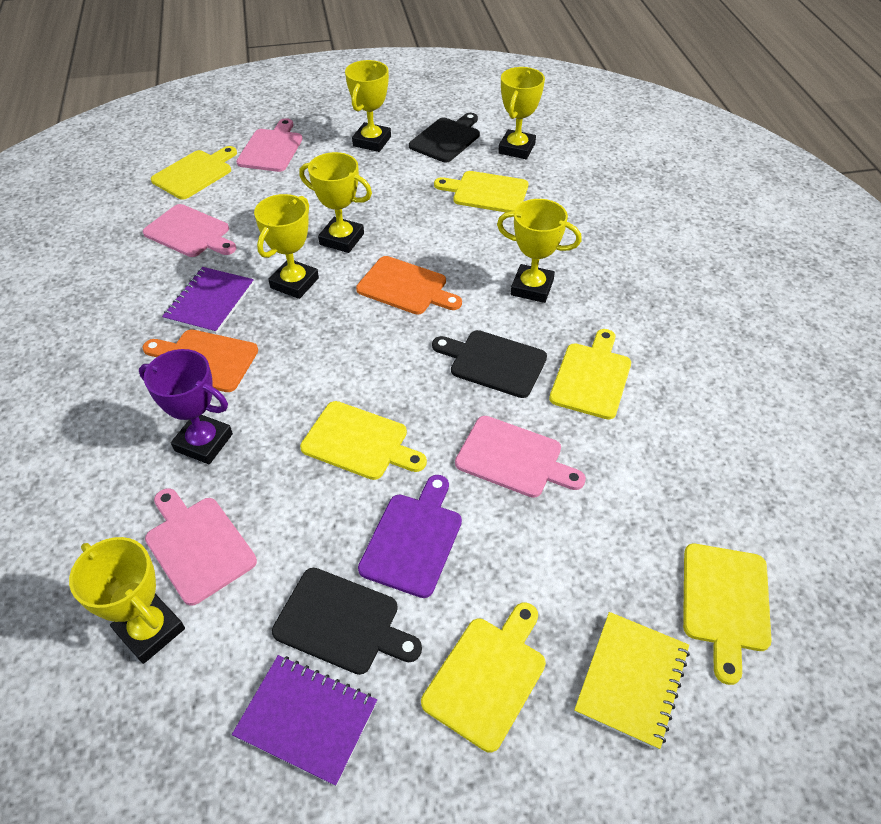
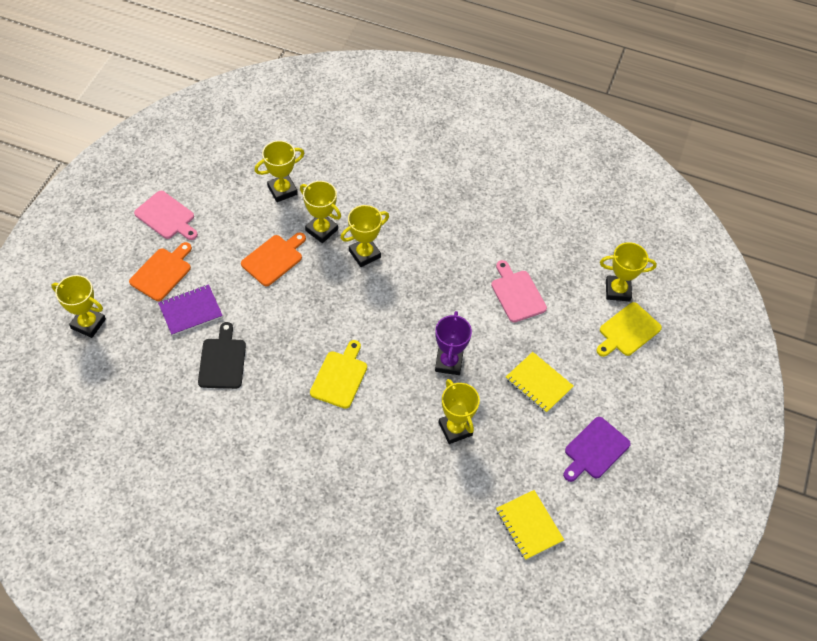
black cutting board: [272,568,422,675] [409,113,480,162] [432,330,547,398] = 3 -> [198,322,246,389] = 1
pink cutting board: [143,204,236,257] [145,488,257,606] [236,118,302,172] [455,416,586,498] = 4 -> [134,191,198,240] [491,260,547,323] = 2
purple notebook: [162,267,254,334] [232,655,377,786] = 2 -> [158,284,223,336] = 1
yellow cutting board: [151,146,237,200] [300,401,427,480] [421,603,546,752] [434,171,528,212] [549,329,631,420] [683,544,772,685] = 6 -> [310,340,367,409] [596,302,662,357] = 2
yellow notebook: [574,612,690,750] = 1 -> [496,490,564,560] [506,352,574,413] = 2

